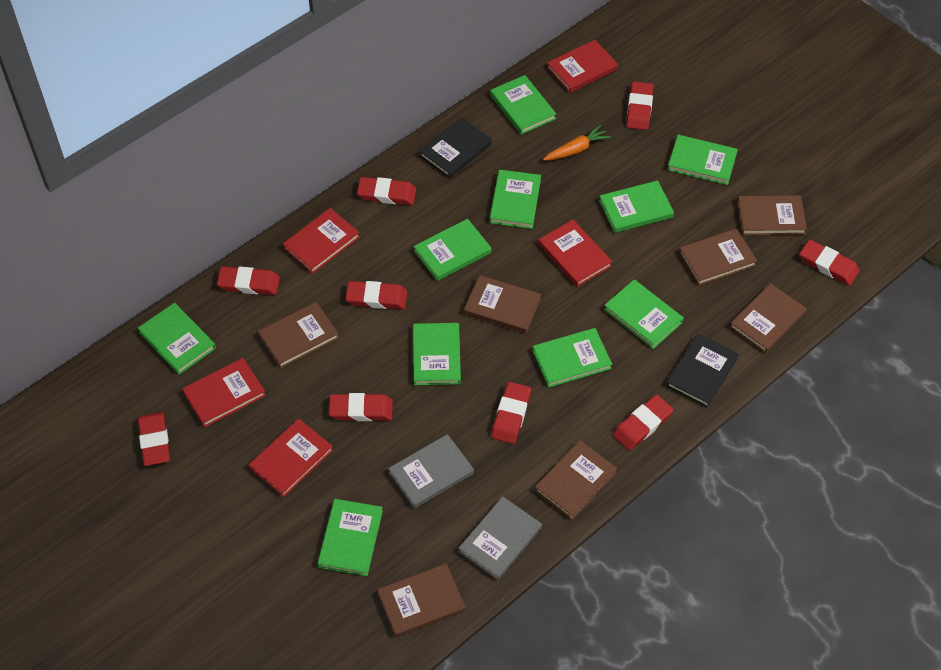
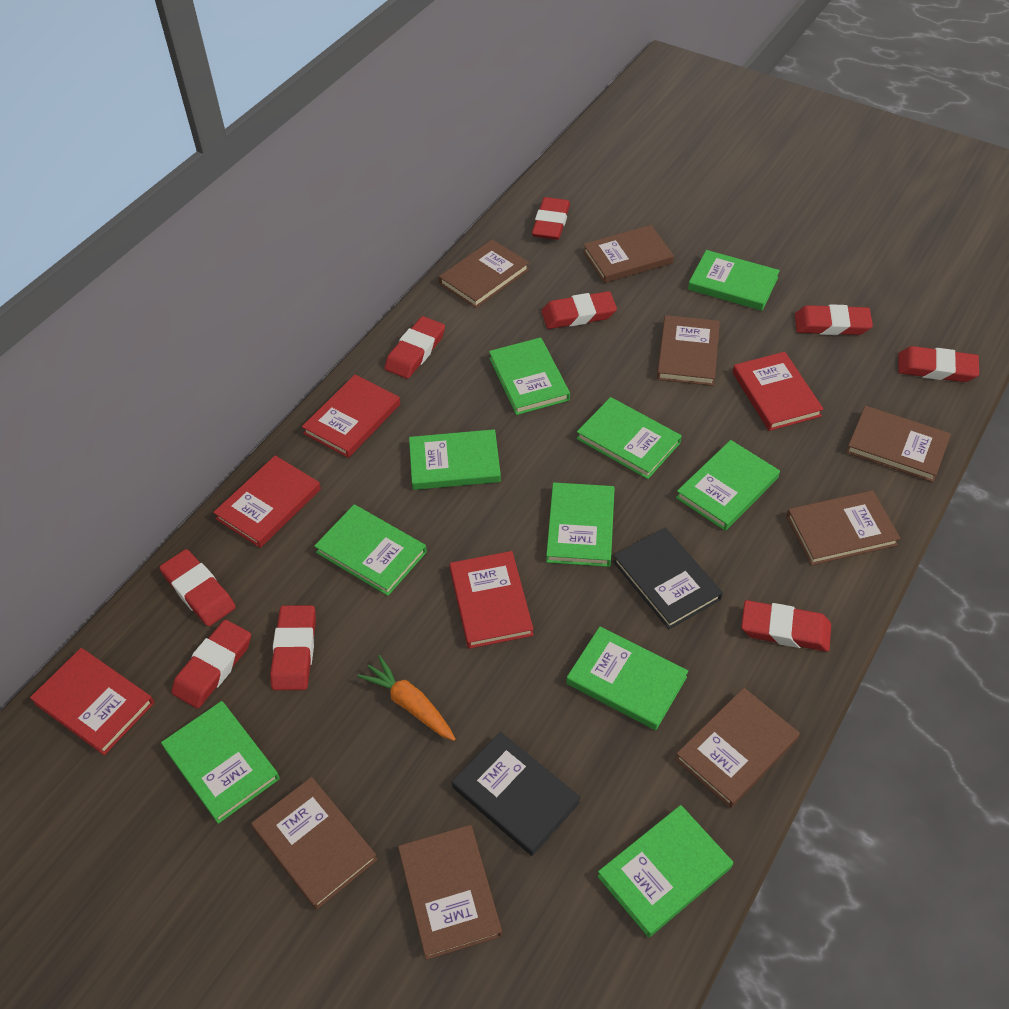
brown book: [258,302,339,368] [377,564,465,637] [464,275,541,333] [535,440,617,520] [679,229,757,286] [730,283,807,354] [737,195,807,235] = 7 -> [251,777,378,910] [398,825,502,960] [439,239,529,308] [583,225,674,283] [657,315,720,386] [675,688,800,808] [786,490,901,565] [846,406,951,482] = 8
grey book: [388,434,474,509] [459,497,542,580] = 2 -> none = 0

